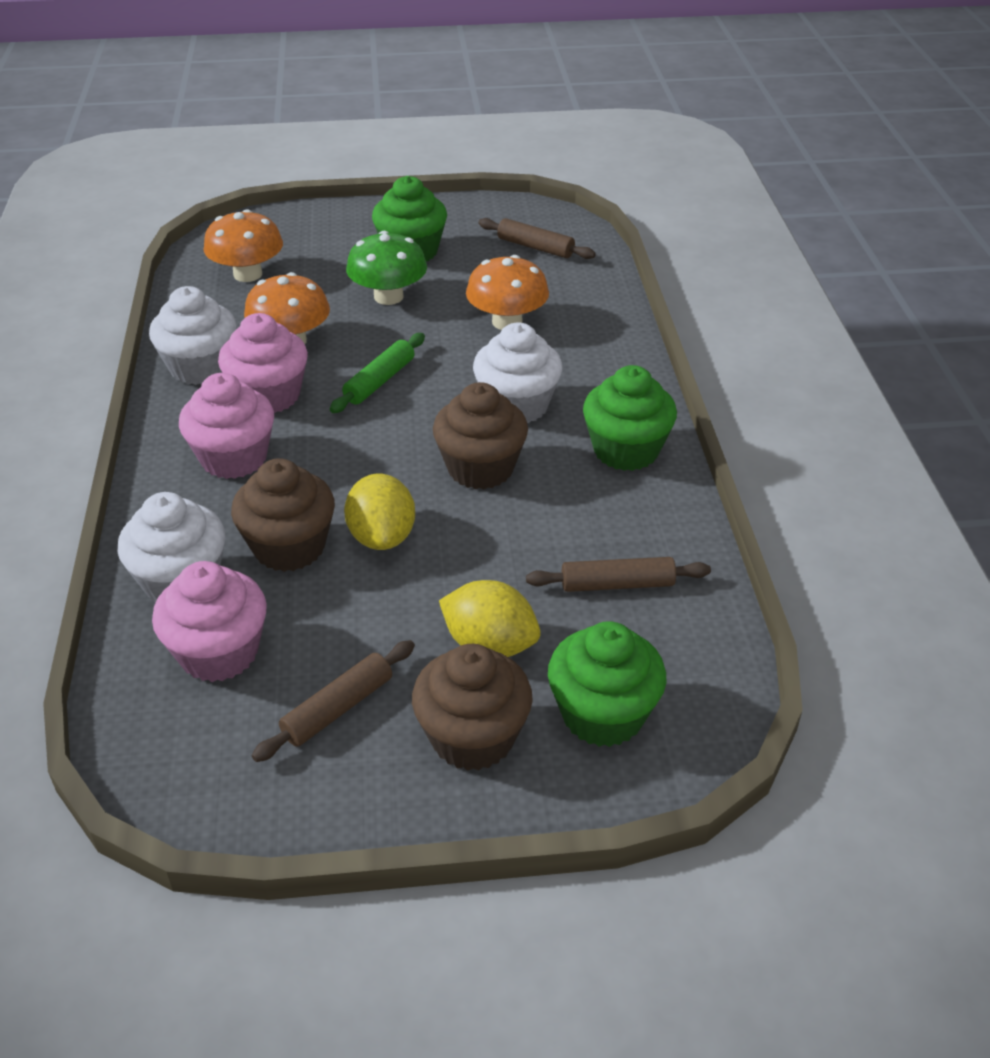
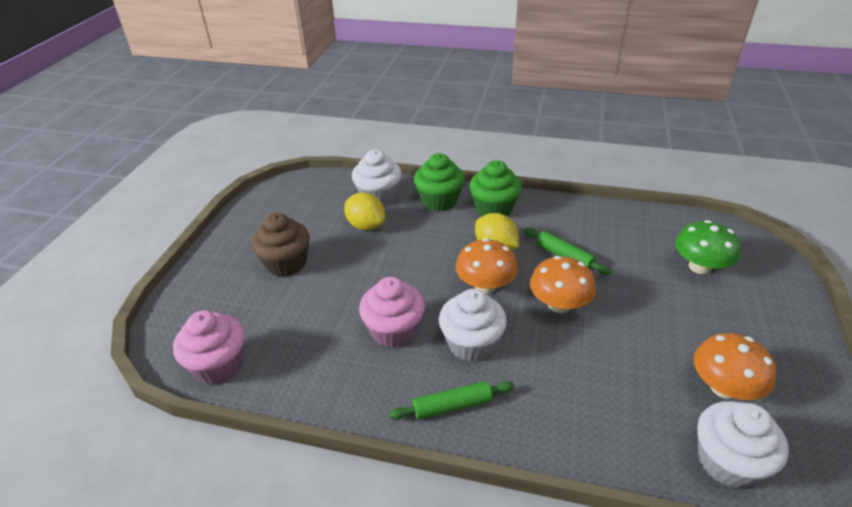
brown cupcake: [231,458,335,572] [412,644,533,771] [433,382,528,489] = 3 -> [252,213,310,277] = 1
brown rolling pin: [252,640,415,762] [478,218,596,259] [526,557,711,592] = 3 -> none = 0
green cupcake: [372,176,447,261] [548,621,666,747] [583,365,677,471] = 3 -> [414,153,465,211] [469,160,522,216] = 2
green rolling pin: [330,333,425,413] = 1 -> [389,381,514,420] [524,228,611,275] = 2
pink cupcake: [152,561,267,682] [179,373,274,479] [218,313,308,413] = 3 -> [173,310,245,384] [359,277,425,348] = 2

